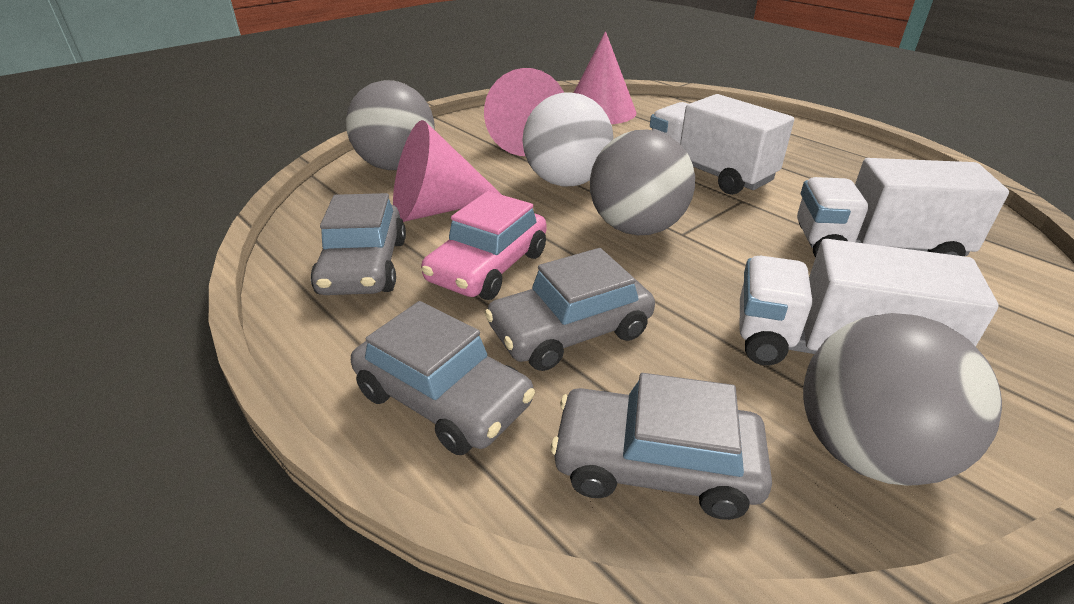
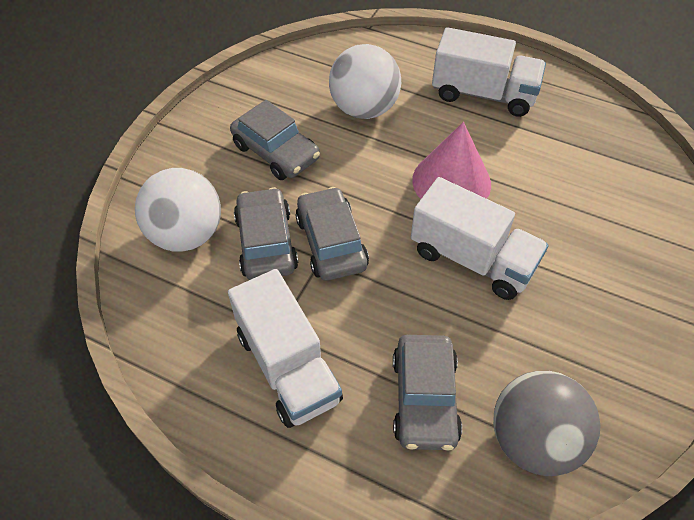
grey ball: [346,80,435,170] [590,129,695,235] [803,313,1002,486] = 3 -> [493,371,601,476] = 1
pink car: [421,191,547,300] = 1 -> none = 0
pink cone: [393,120,502,222] [484,68,564,156] [574,31,636,124] = 3 -> [412,122,491,199] = 1
white ball: [522,92,613,186] = 1 -> [135,168,221,252] [329,44,401,119] = 2

